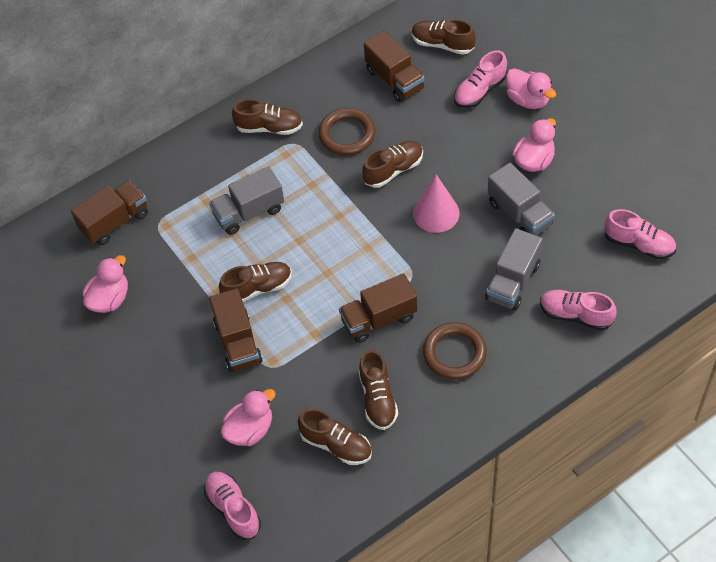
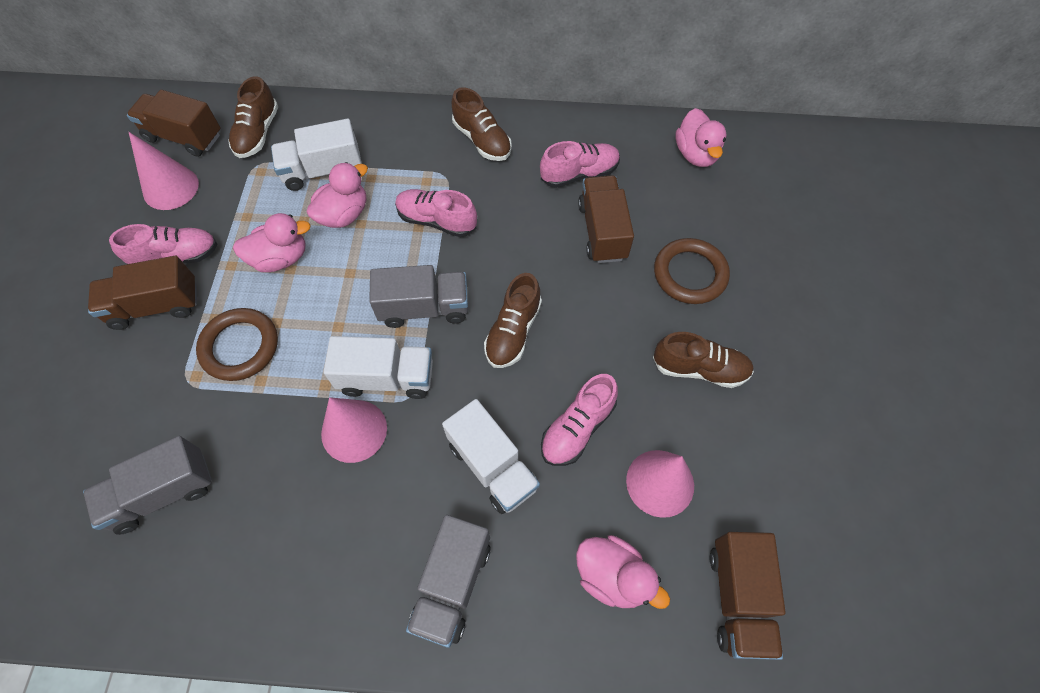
brown shoe: [219,262,292,302] [232,99,303,135] [297,409,372,465] [359,350,398,430] [362,141,423,188] [412,19,476,55] = 6 -> [228,76,278,158] [452,88,512,161] [484,273,542,368] [653,332,754,388] = 4
pink cone: [413,175,460,233] = 1 -> [129,132,199,210] [321,397,387,463] [626,450,694,518] = 3
white truck: none = 0 -> [271,119,362,191] [323,336,433,399] [442,399,540,514] = 3

